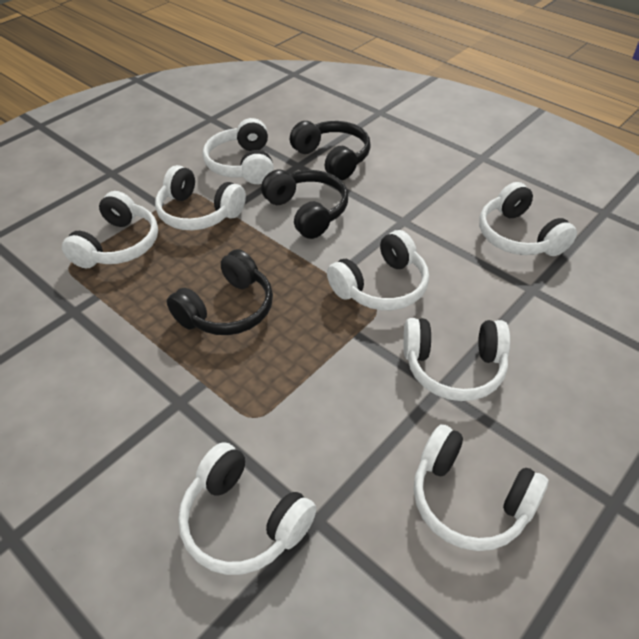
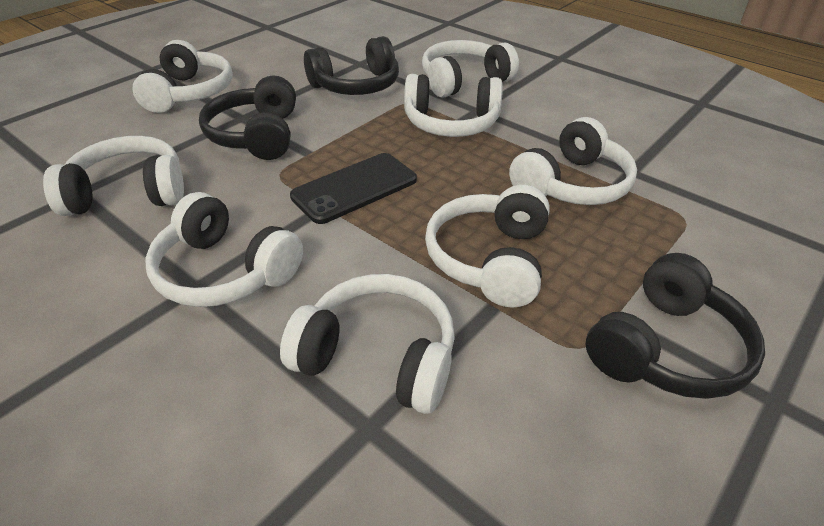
black phone: none = 0 -> [290,153,417,224] = 1

